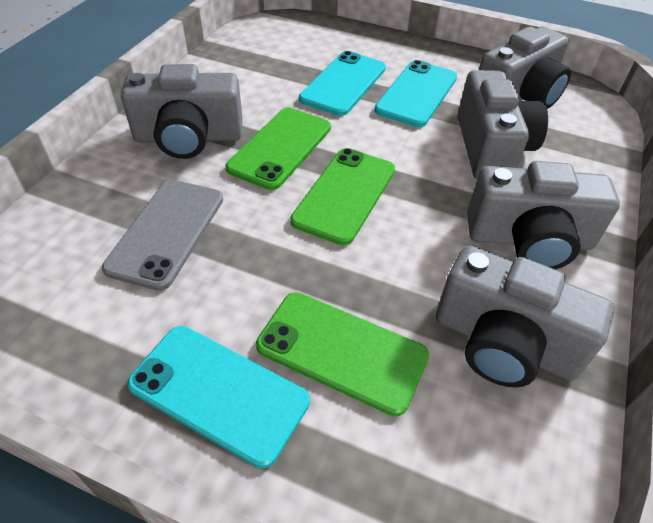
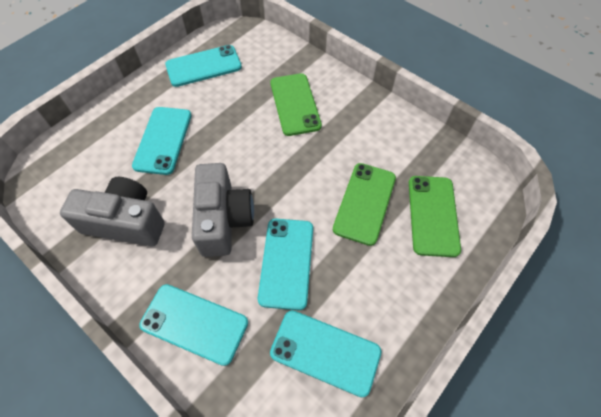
grey camera: [121,64,243,159] [436,246,615,388] [458,70,548,179] [467,161,620,269] [479,26,571,109] = 5 -> [60,177,165,247] [192,163,254,257] = 2
grey phone: [102,180,223,291] = 1 -> none = 0
turquoise phone: [127,326,310,469] [299,51,386,116] [374,60,457,127] = 3 -> [132,107,192,175] [140,284,248,366] [165,45,242,87] [258,219,313,310] [270,310,381,397] = 5

